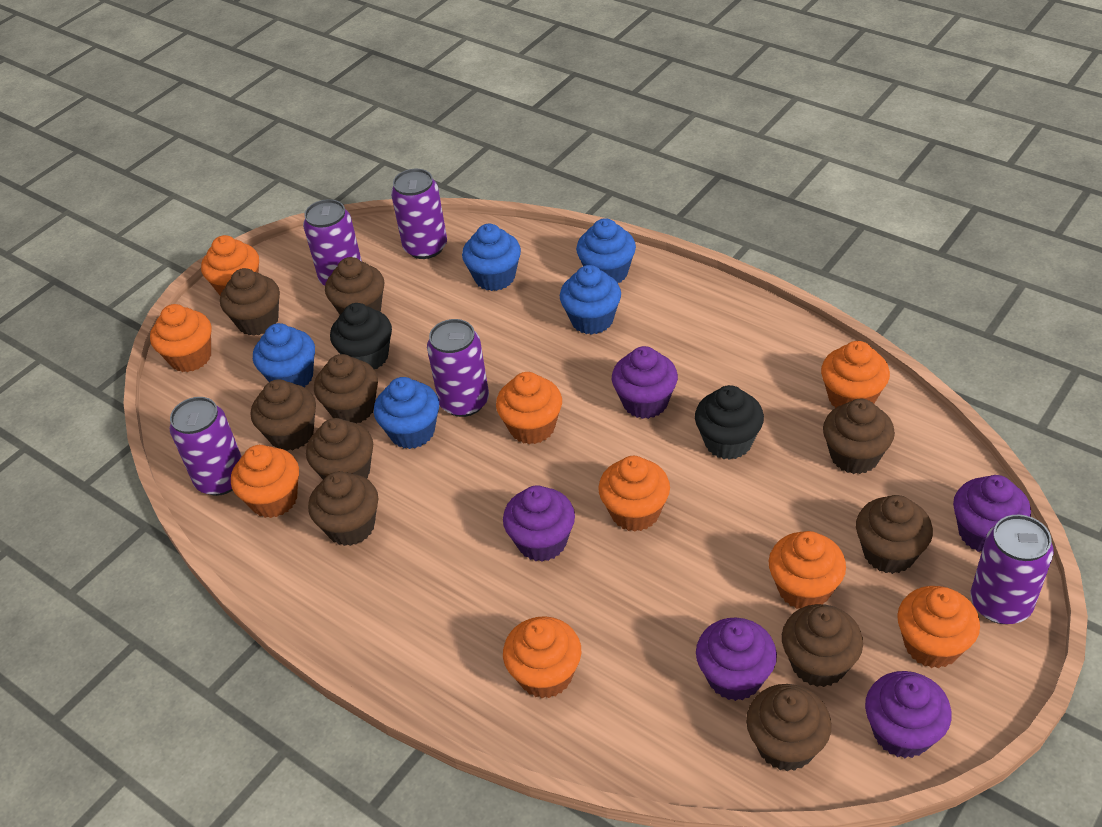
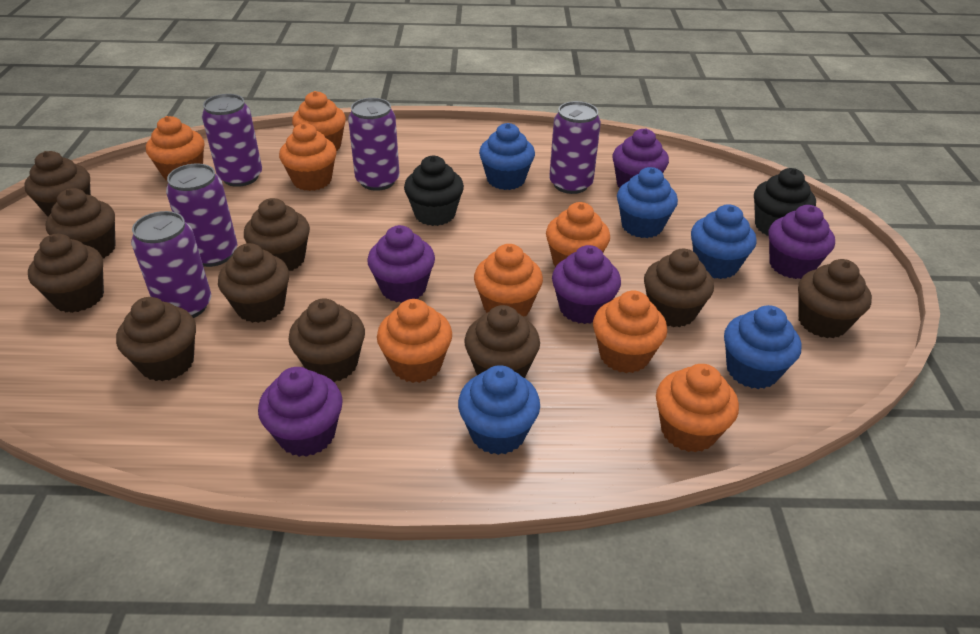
orange cupcake: [150,304,211,372] [201,235,259,295] [231,445,299,518] [496,372,562,444] [503,616,581,698] [598,456,670,532] [769,531,846,609] [821,341,890,408] [897,586,980,668] = 9 -> [146,116,204,181] [279,123,337,191] [292,91,346,151] [377,299,452,383] [474,244,543,317] [546,202,610,267] [593,290,667,373] [656,364,739,453] = 8

